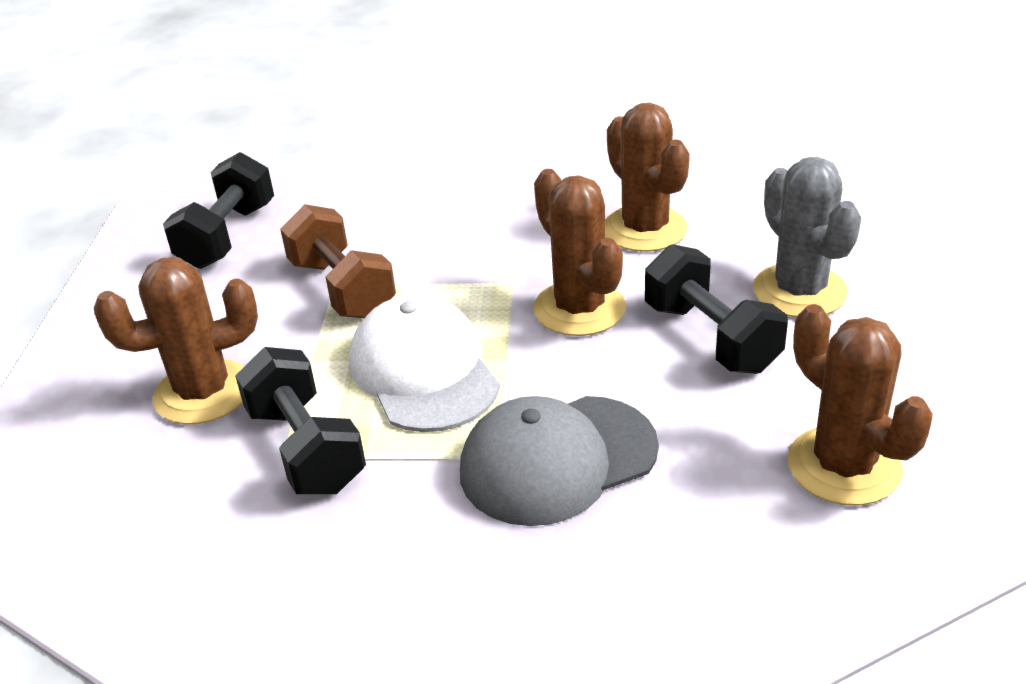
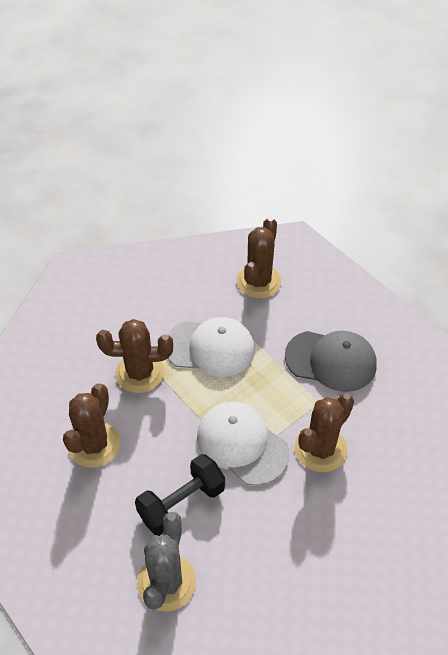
black dumbbell: [163,152,274,269] [235,347,366,494] [645,244,788,374] = 3 -> [135,454,225,536] = 1
brown dumbbell: [280,204,396,318] = 1 -> none = 0
white cap: [349,294,500,432] = 1 -> [167,317,255,377] [197,402,289,486] = 2

